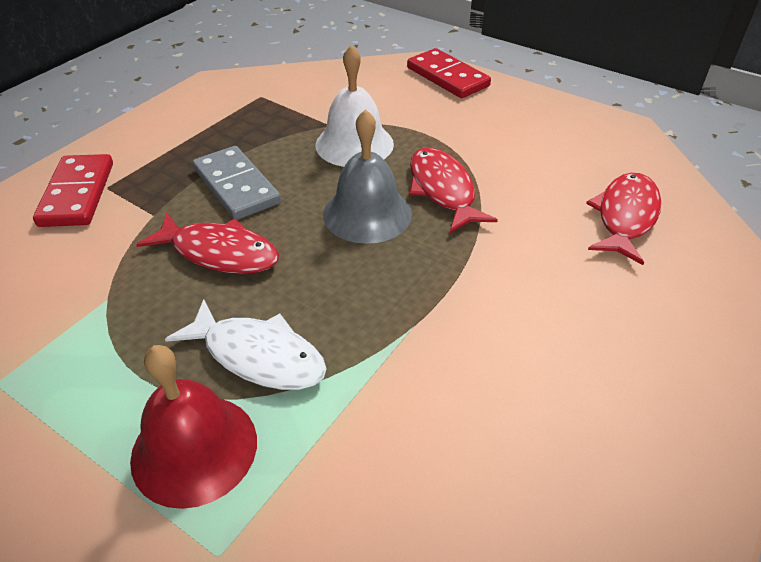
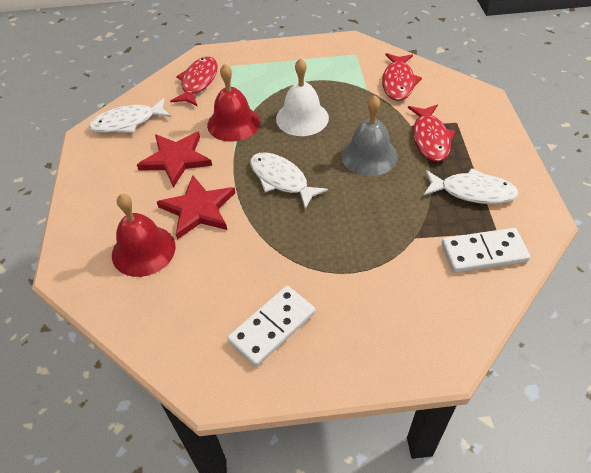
grey domino: [193,146,281,220] = 1 -> none = 0
red bell: [130,345,257,509] = 1 -> [112,194,176,277] [207,64,260,142] = 2
red domino: [33,154,113,227] [407,48,491,98] = 2 -> none = 0
red star: none = 0 -> [137,132,212,188] [157,176,235,240] = 2
white domino: none = 0 -> [227,286,315,367] [441,228,530,273] = 2
white fish: [165,299,327,390] = 1 -> [89,98,171,133] [250,152,328,209] [423,168,519,204] = 3

